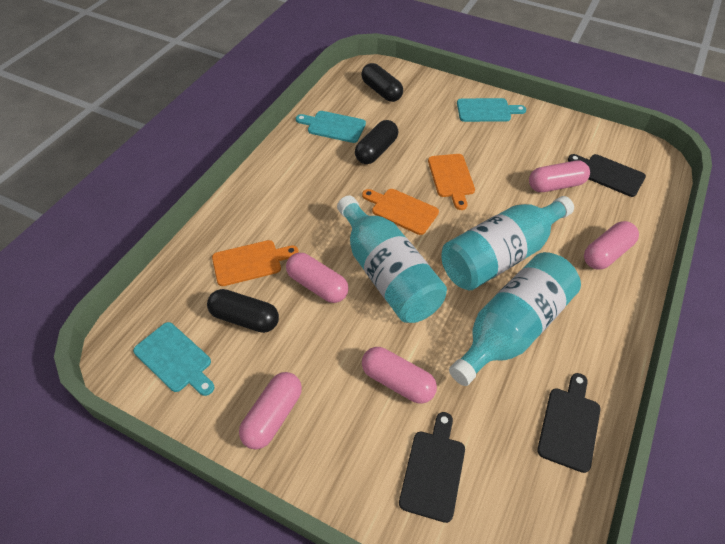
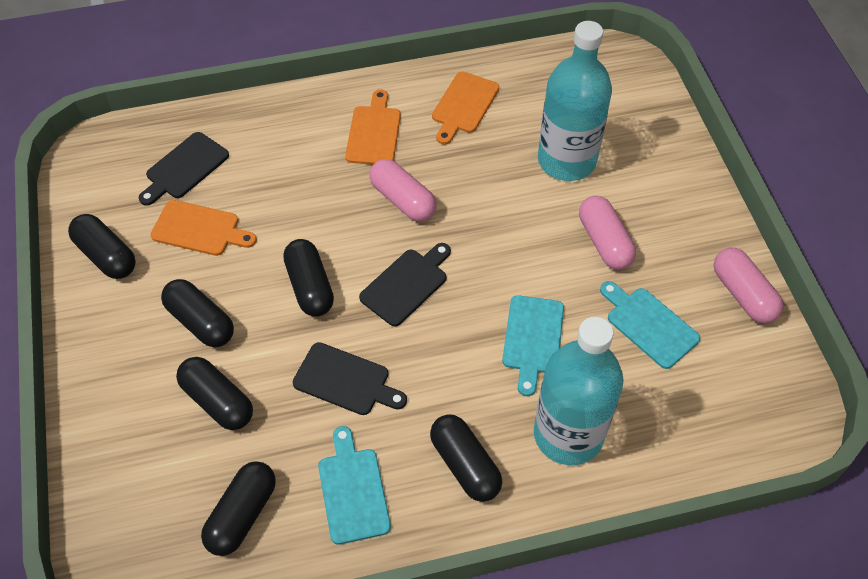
black capsule: [207,289,279,333] [355,120,398,164] [361,63,403,102] = 3 -> [68,214,136,279] [161,279,234,347] [176,357,253,430] [201,461,276,556] [283,239,334,317] [430,414,502,502] = 6
pink capsule: [239,372,302,450] [286,253,349,303] [362,347,437,404] [529,161,590,192] [584,221,639,270] = 5 -> [369,159,437,222] [579,196,636,270] [714,248,783,323] = 3
turquoise bottle: [337,195,447,323] [441,196,574,290] [449,252,581,386] = 3 -> [534,317,623,465] [538,21,612,181] = 2

